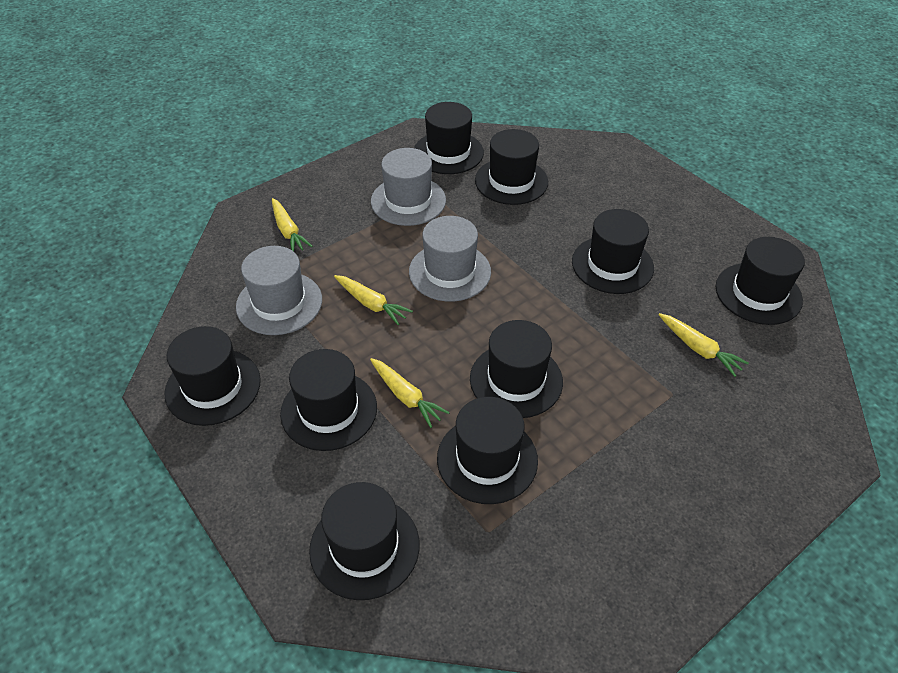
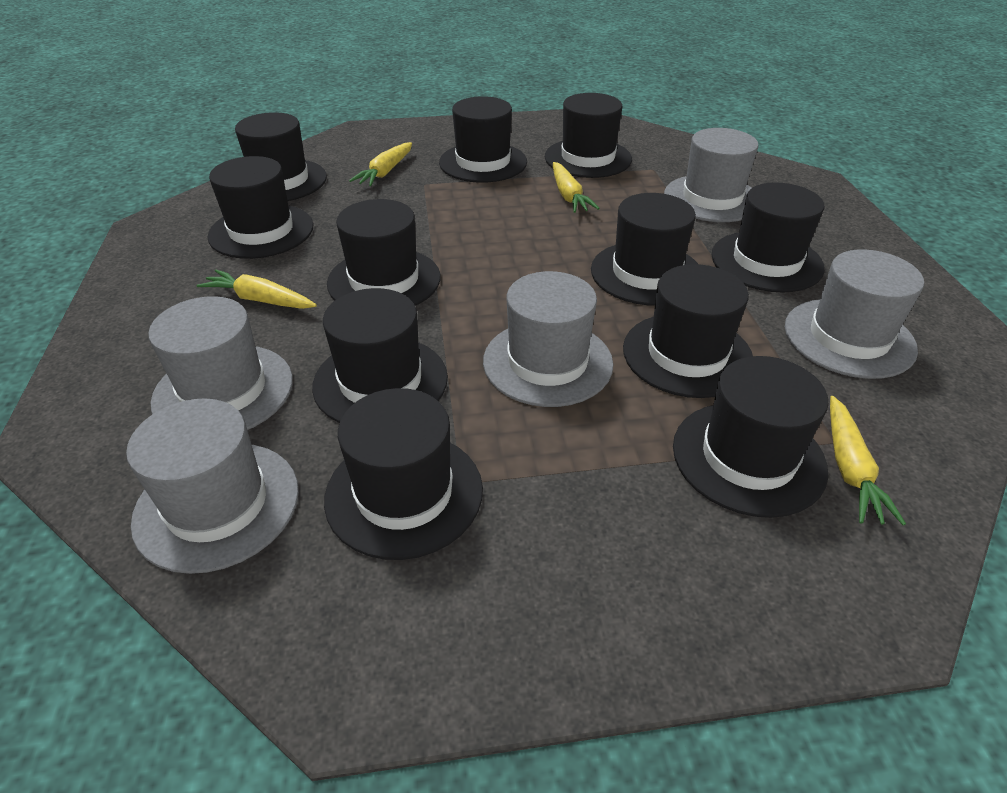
black hat: [164,326,261,426] [280,349,377,451] [309,482,420,600] [414,102,484,174] [437,397,538,504] [470,320,563,418] [475,129,548,205] [572,209,654,294] [716,237,805,325] = 9 -> [208,156,313,259] [235,112,327,201] [312,288,448,423] [324,388,483,560] [327,199,441,306] [439,96,527,183] [545,93,632,178] [591,193,699,306] [623,264,753,398] [673,356,829,518] [711,182,825,292] = 11
grey hat: [236,246,322,335] [371,148,446,226] [409,216,491,302] = 3 -> [126,398,299,574] [148,296,293,430] [483,271,613,407] [664,128,759,222] [785,249,924,379] = 5

